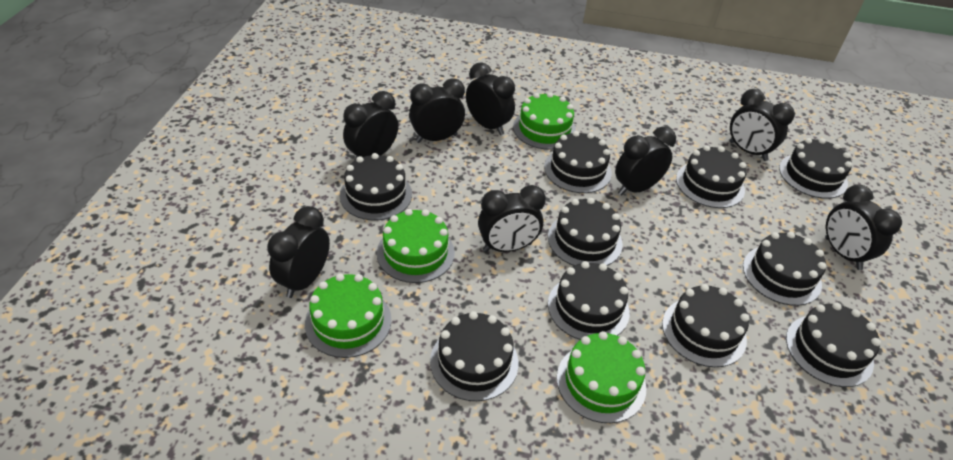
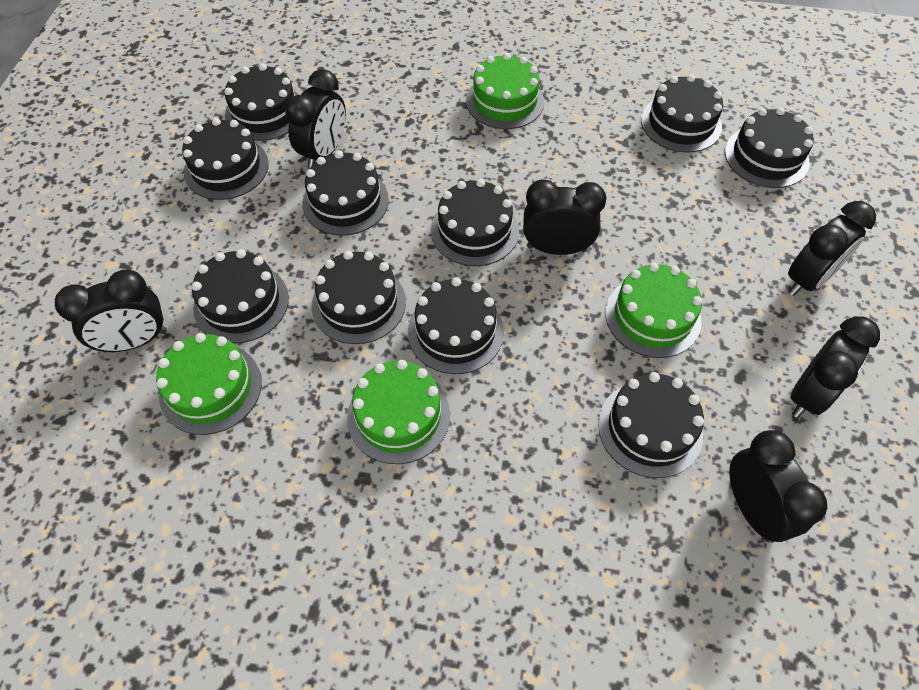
black clock: [267,206,330,298] [343,91,398,161] [409,78,465,143] [466,62,515,135] [478,185,546,252] [615,127,676,196] [729,89,795,161] [825,185,902,270] = 8 -> [55,269,167,352] [285,69,346,169] [523,179,607,255] [729,430,827,543] [788,201,876,296] [790,316,880,418] = 6

